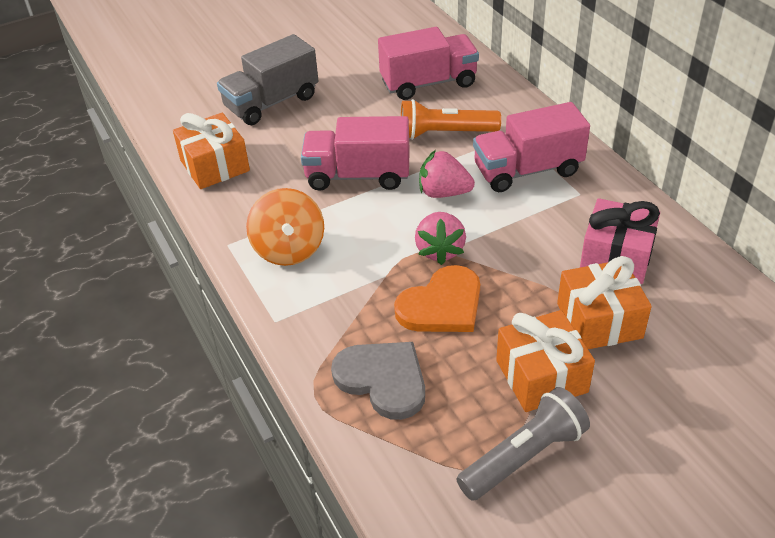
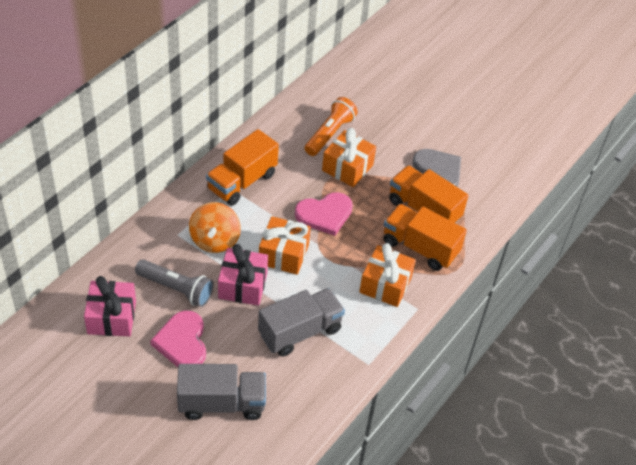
grey truck: [217,34,319,125] = 1 -> [177,364,266,420] [258,288,345,356] = 2
orange heart: [394,265,480,332] = 1 -> none = 0
orange truck: none = 0 -> [206,129,279,206] [384,204,467,271] [389,165,468,223] = 3
pink gift: [580,198,660,284] = 1 -> [84,276,136,336] [218,244,268,306] = 2
pink heart: none = 0 -> [150,310,206,367] [295,192,353,236] = 2
pink strawberry: [415,212,466,265] [419,150,475,198] = 2 -> none = 0
pink truck: [301,116,410,191] [378,27,479,100] [473,102,590,192] = 3 -> none = 0

